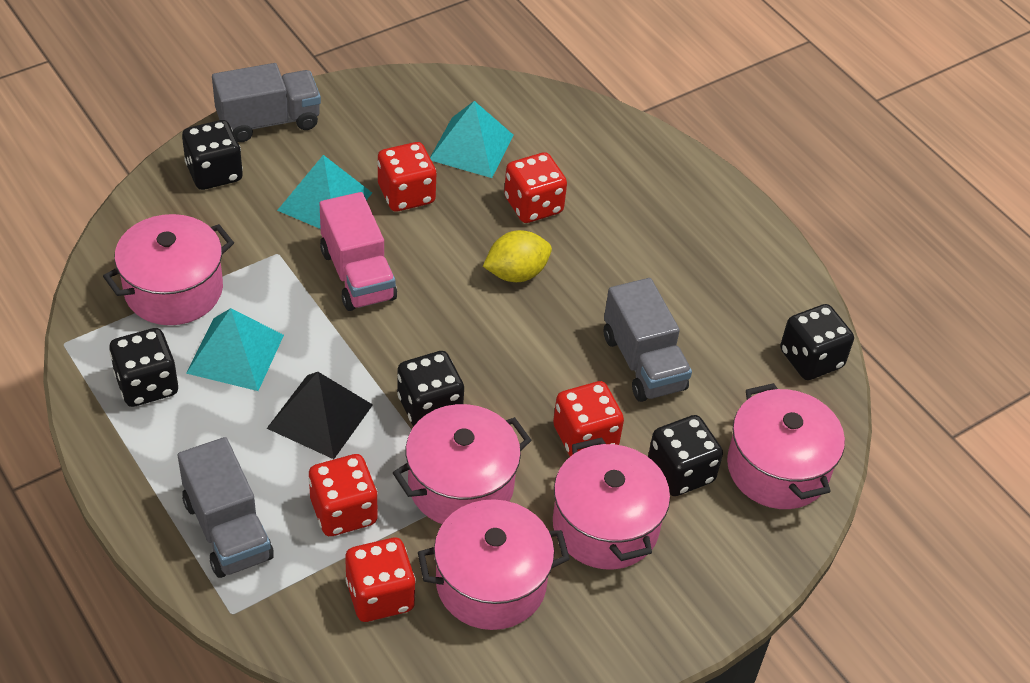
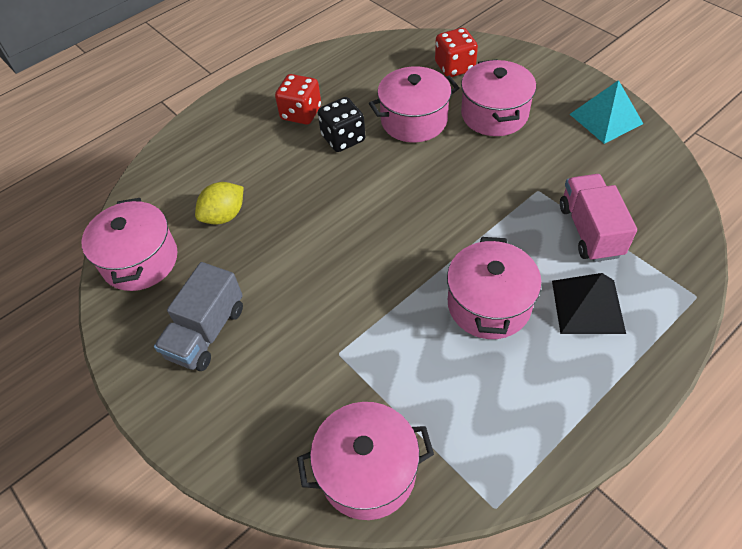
black dice: [109,328,178,407] [182,120,243,190] [397,351,464,427] [648,415,723,496] [780,304,854,380] = 5 -> [318,97,366,152] = 1
grey truck: [178,437,274,578] [212,63,321,142] [604,278,692,402] = 3 -> [154,262,243,371] = 1
red dice: [308,454,378,536] [345,538,416,622] [377,142,436,212] [504,152,567,223] [553,381,624,457] = 5 -> [275,74,321,125] [435,28,478,77] = 2
turquoise pyramid: [186,308,284,391] [277,155,372,229] [430,101,514,178] = 3 -> [570,80,643,144] = 1

